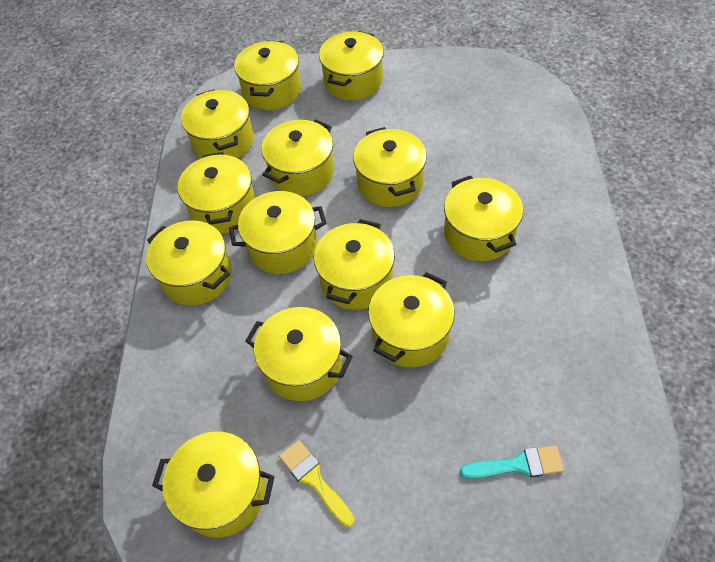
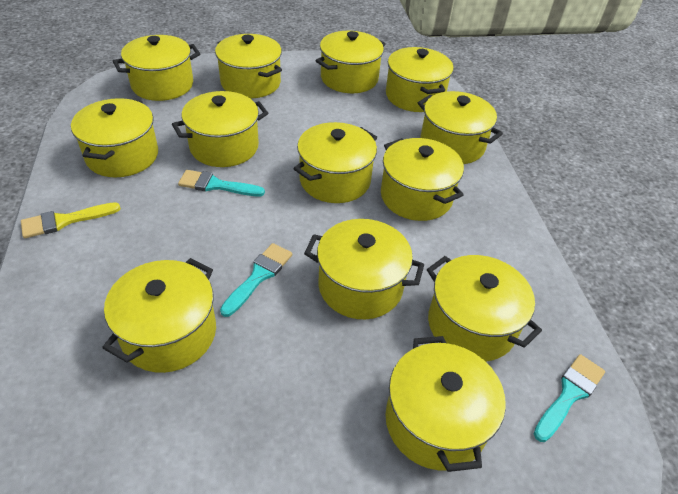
turquoise brush: [460,446,564,479] = 1 -> [178,170,265,196] [220,243,292,317] [534,354,605,442] = 3

